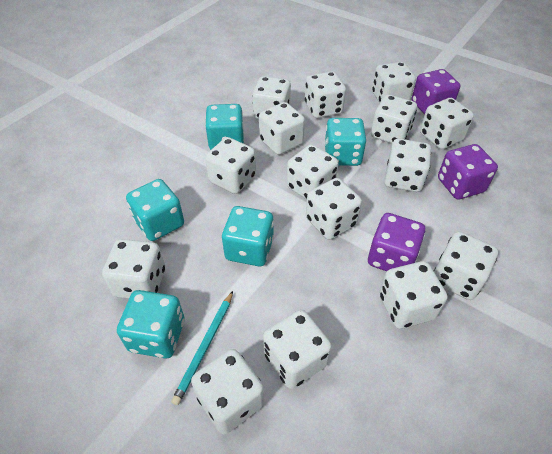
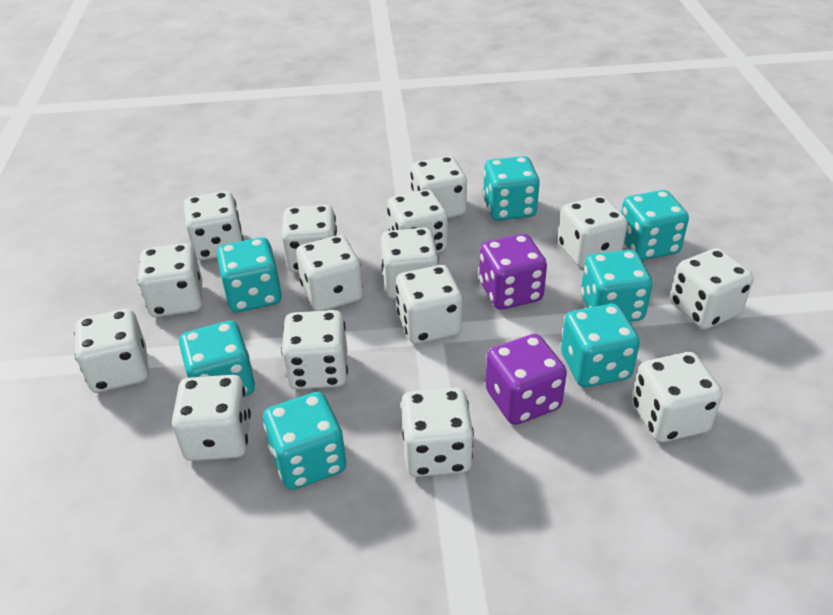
purple dice: [368,213,425,271] [412,69,460,114] [438,144,498,199] = 3 -> [479,234,547,310] [485,334,567,425] = 2
turquoise dice: [117,290,185,359] [126,179,184,241] [205,104,244,150] [222,206,274,266] [325,118,366,166] = 5 -> [179,321,255,396] [217,237,282,312] [263,392,346,490] [483,156,540,221] [561,304,640,387] [581,250,653,322] [621,190,689,260] = 7
turquoise pencil: [171,291,233,405] = 1 -> none = 0

